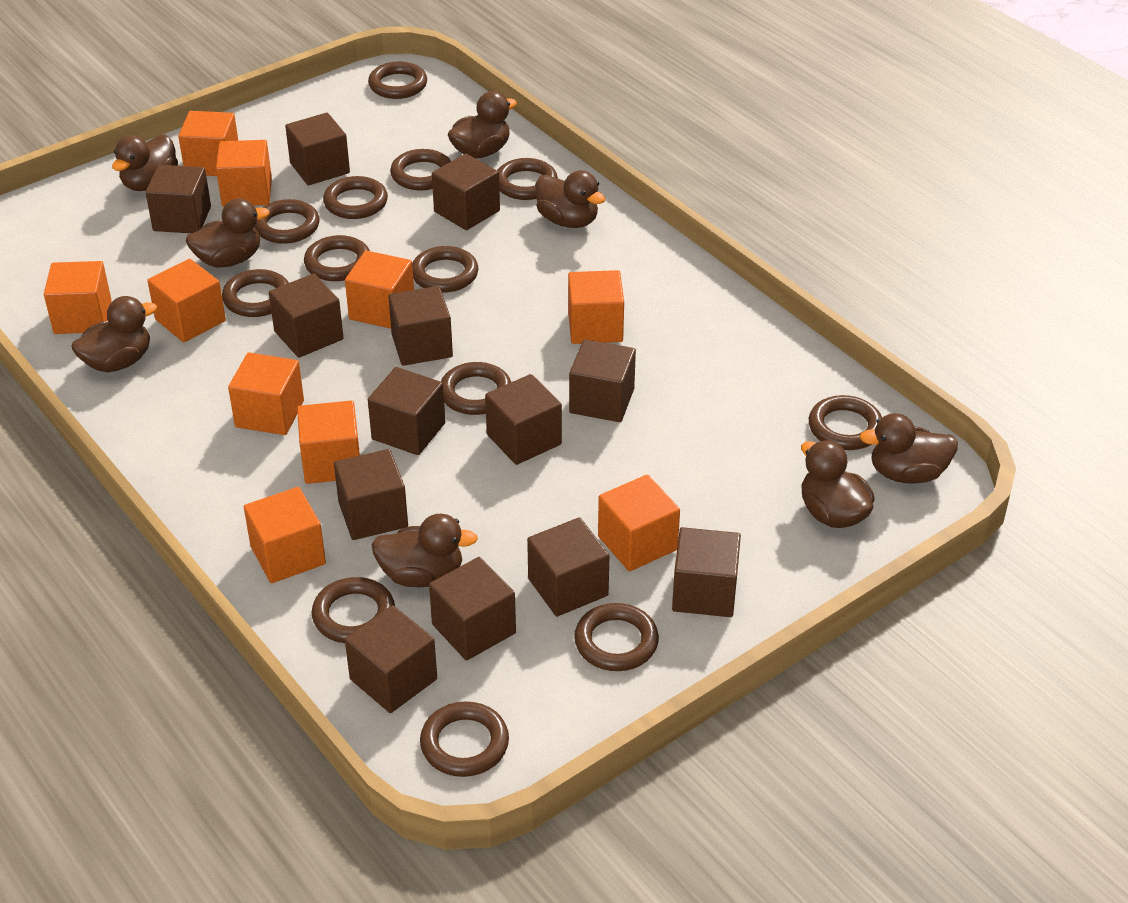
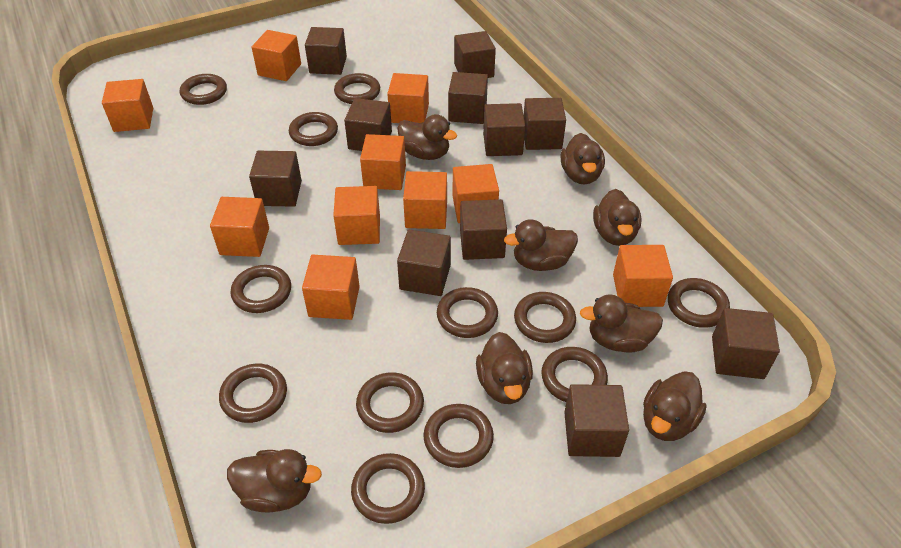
brown cube: [145,165,211,233] [269,274,343,358] [285,113,350,185] [334,449,408,540] [345,605,437,713] [368,367,445,455] [388,286,453,366] [429,557,516,661] [432,154,500,230] [485,374,562,465] [527,517,609,617] [569,339,636,422] [672,527,741,617] = 13 -> [249,151,302,207] [305,27,347,75] [344,98,392,151] [397,230,451,296] [448,72,488,124] [454,31,496,78] [460,199,507,260] [483,103,525,156] [524,98,566,150] [564,384,629,457] [712,308,780,379] = 11
brown ring: [222,269,289,317] [254,199,319,244] [304,235,370,281] [312,577,395,643] [323,176,388,219] [368,61,427,99] [390,149,451,190] [412,246,478,293] [420,701,509,777] [441,362,511,415] [497,158,558,200] [574,603,659,671] [809,395,882,450] = 13 -> [180,74,227,105] [219,364,287,423] [231,265,291,313] [289,112,338,146] [334,73,380,104] [351,453,425,524] [356,372,424,433] [423,404,494,468] [437,287,498,338] [514,292,576,343] [541,347,608,402] [668,278,730,328] = 12

